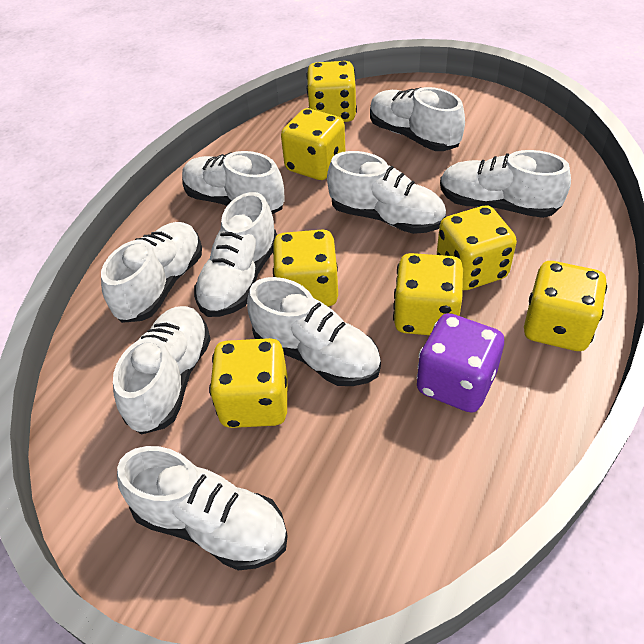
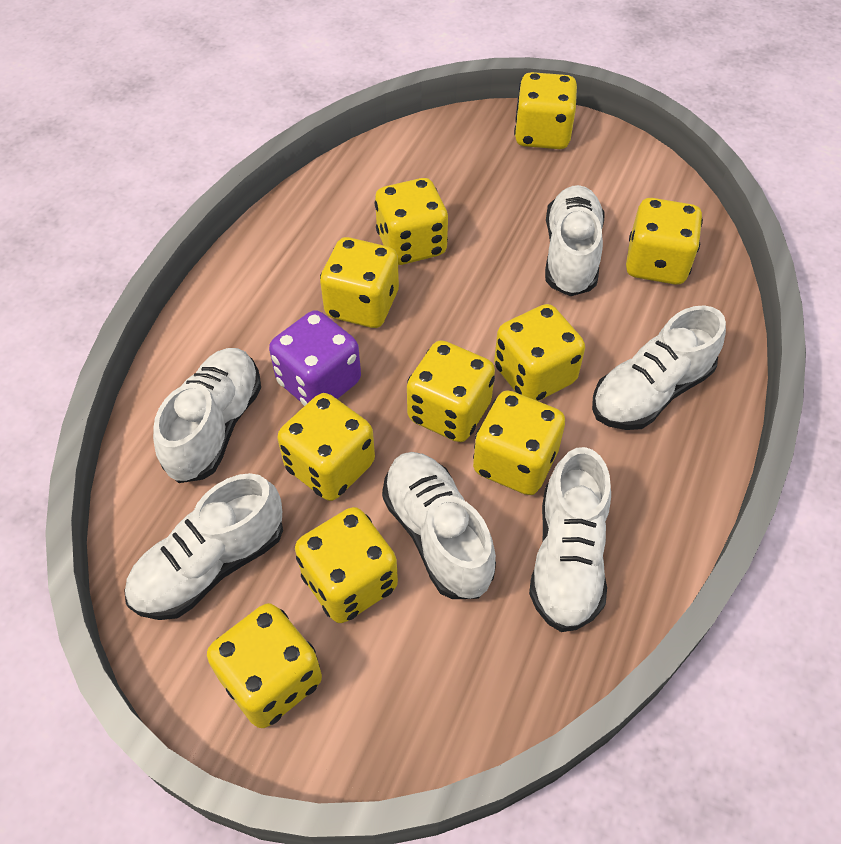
white shoe: [101,222,202,323] [113,306,211,435] [117,446,288,571] [182,151,285,214] [194,192,277,317] [247,277,381,386] [327,151,446,234] [370,87,465,151] [440,150,571,218] = 9 -> [124,473,283,620] [153,348,261,483] [382,452,496,599] [529,447,611,632] [545,185,605,296] [592,305,726,430] = 6
yellow dice: [209,338,288,428] [272,229,338,306] [281,108,345,180] [307,61,357,122] [393,253,463,335] [437,205,517,290] [524,261,607,351] = 7 -> [207,603,322,728] [277,393,375,501] [295,507,398,623] [320,237,399,328] [374,178,448,265] [407,340,495,442] [473,390,565,495] [494,304,585,401] [514,72,577,149] [626,198,703,285] = 10

